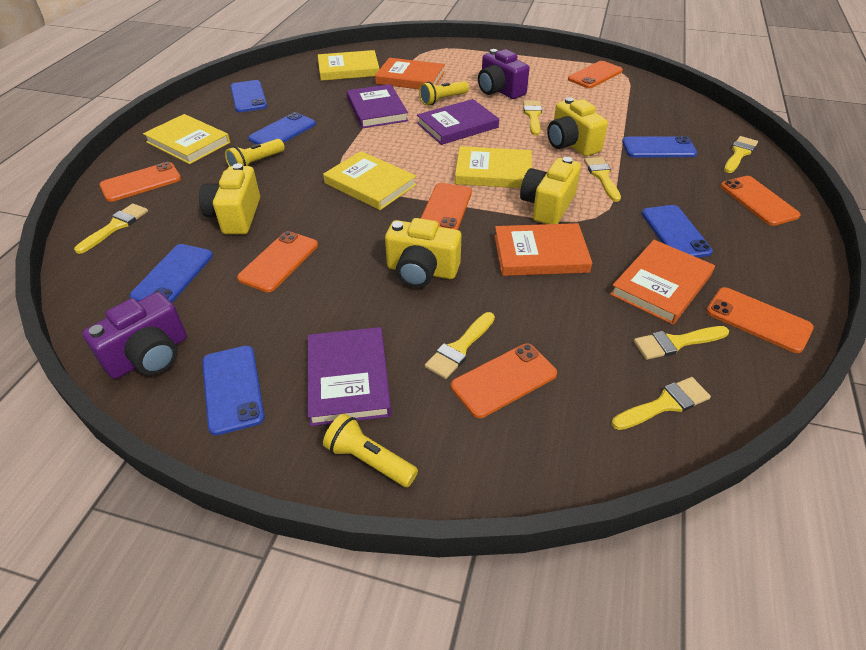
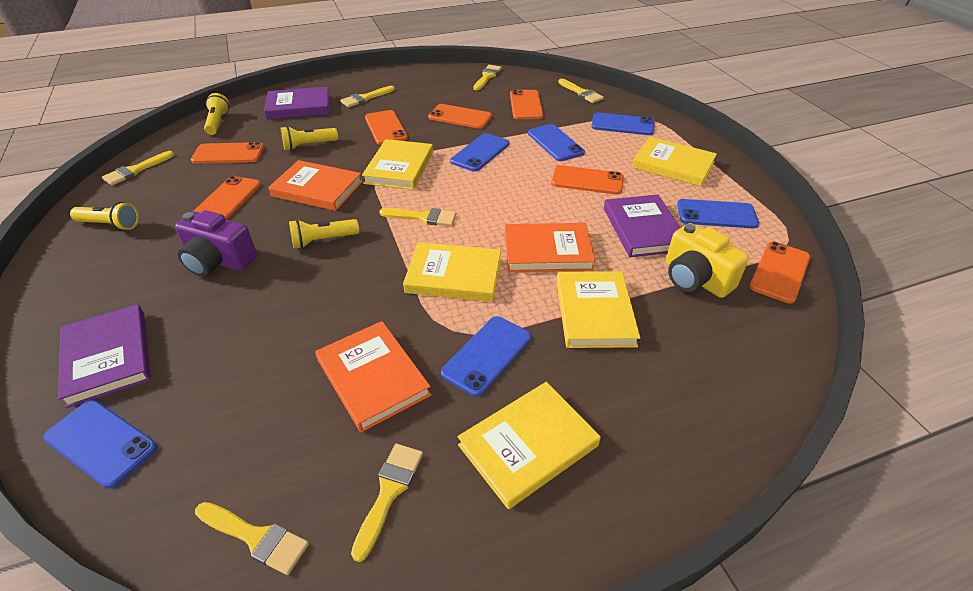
purple camera: [82,292,187,379] [478,49,530,99] = 2 -> [175,210,257,277] = 1
yellow book: [143,114,230,164] [318,50,379,81] [323,151,417,210] [455,146,532,188] = 4 -> [362,139,433,190] [403,242,501,302] [457,382,601,509] [556,271,640,348] [632,137,717,187] = 5
yellow camera: [199,163,260,234] [385,218,461,288] [520,157,581,224] [547,97,608,156] = 4 -> [666,223,749,298] = 1
yellow flashlight: [225,139,285,167] [323,414,418,487] [419,81,469,105] = 3 -> [70,202,139,231] [204,93,229,135] [281,126,338,151] [289,219,359,249] = 4

